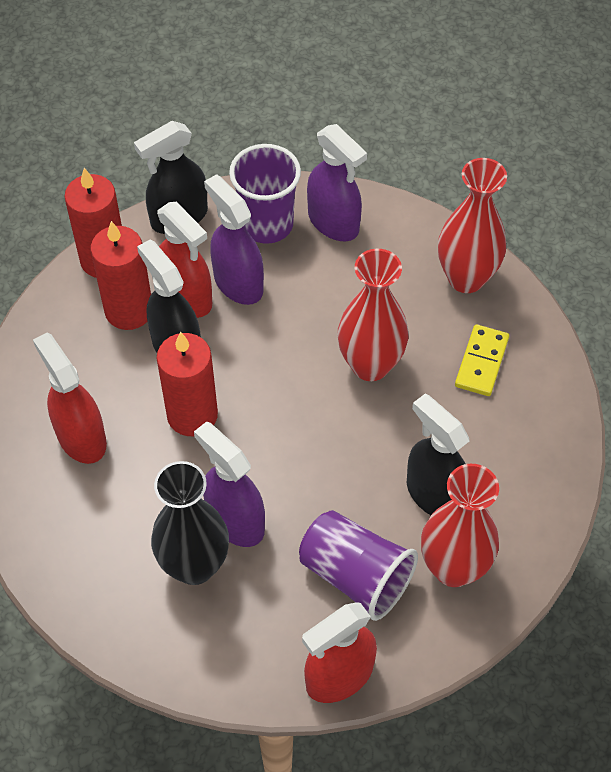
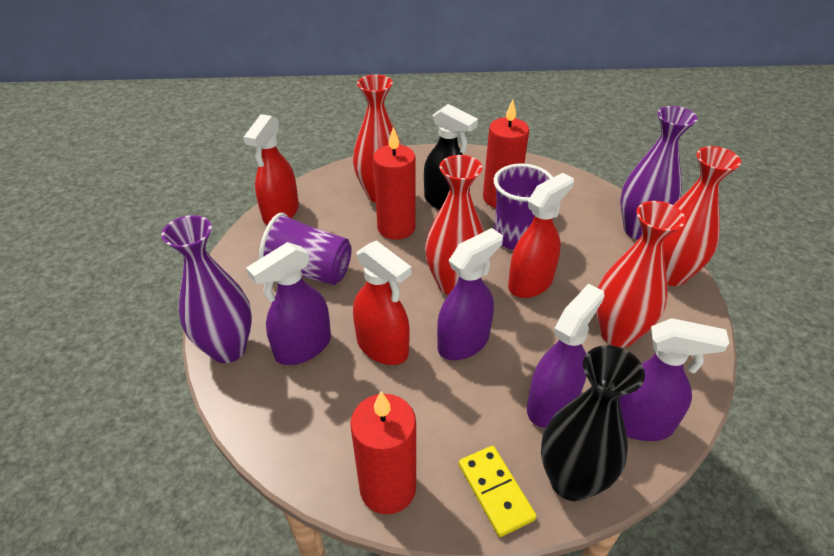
black spray bottle: [134,121,208,234] [137,239,201,353] [407,394,469,515] = 3 -> [424,104,478,210] = 1
purple spray bottle: [194,422,265,547] [204,174,264,305] [307,124,367,241] = 3 -> [246,242,331,365] [437,228,503,360] [527,284,604,428] [619,318,729,441] = 4
purple vase: none = 0 -> [161,215,252,363] [620,106,698,239] = 2
red vase: [338,249,409,381] [421,464,499,587] [438,158,507,293] = 3 -> [353,75,402,203] [425,155,484,295] [596,201,685,347] [663,146,741,286] = 4

